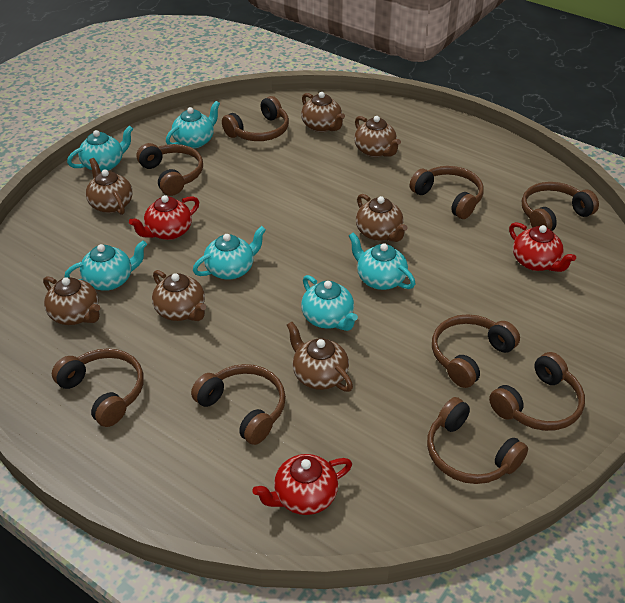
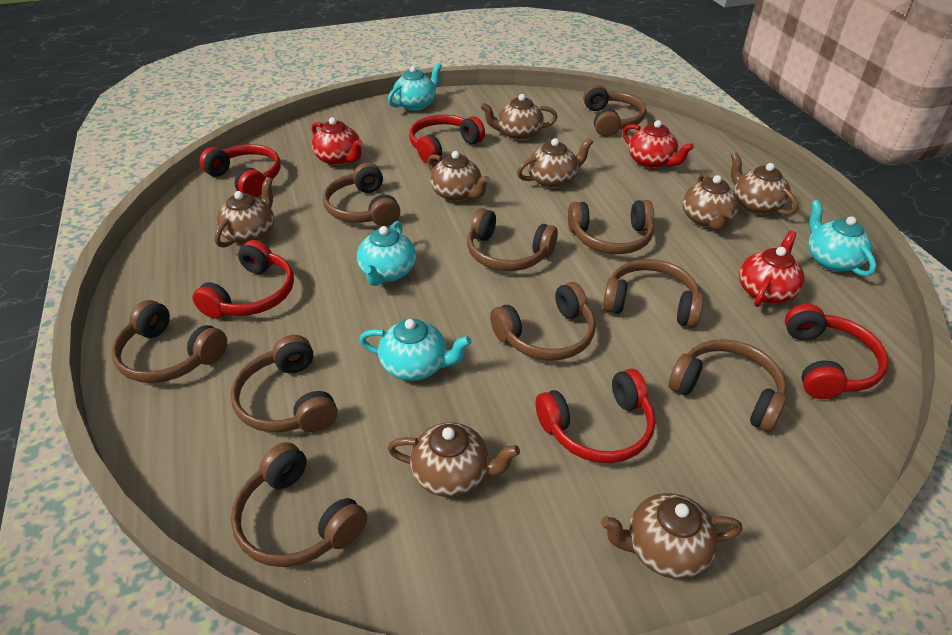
brown headphones: [52,348,144,427] [137,143,203,196] [191,364,286,445] [222,96,289,141] [410,166,484,219] [427,397,528,484] [432,314,520,388] [489,352,585,431] [522,182,599,231] = 9 -> [112,300,227,383] [231,335,338,433] [231,442,367,567] [323,163,400,226] [467,208,558,271] [490,282,596,361] [568,200,654,254] [583,84,646,137] [603,259,703,328] [669,339,787,432] = 10
brown teapot: [43,276,100,325] [86,158,133,215] [152,270,206,321] [287,322,353,392] [301,92,345,132] [354,116,401,157] [356,194,408,242] = 7 -> [214,177,274,248] [387,422,520,497] [427,151,490,202] [481,94,558,141] [517,138,593,188] [601,493,743,579] [682,173,739,230] [731,152,798,215] = 8
red headphones: none = 0 -> [192,240,294,319] [199,144,281,198] [409,115,485,163] [536,369,656,463] [785,304,889,399] = 5
turquoise teapot: [64,240,147,291] [67,125,133,172] [166,101,220,149] [193,226,266,280] [301,275,358,331] [349,232,415,290] = 6 -> [357,221,416,286] [359,319,471,381] [388,63,442,111] [808,200,876,277] = 4

